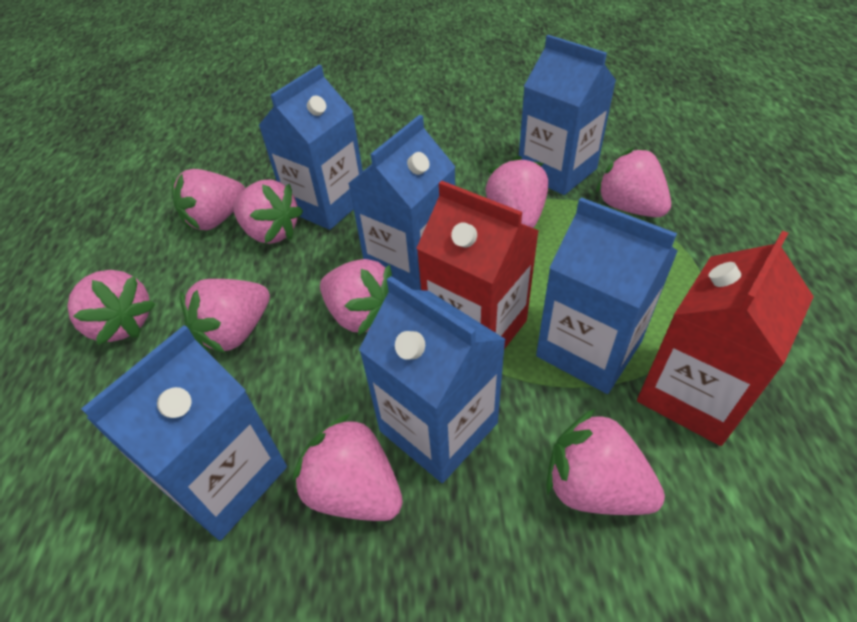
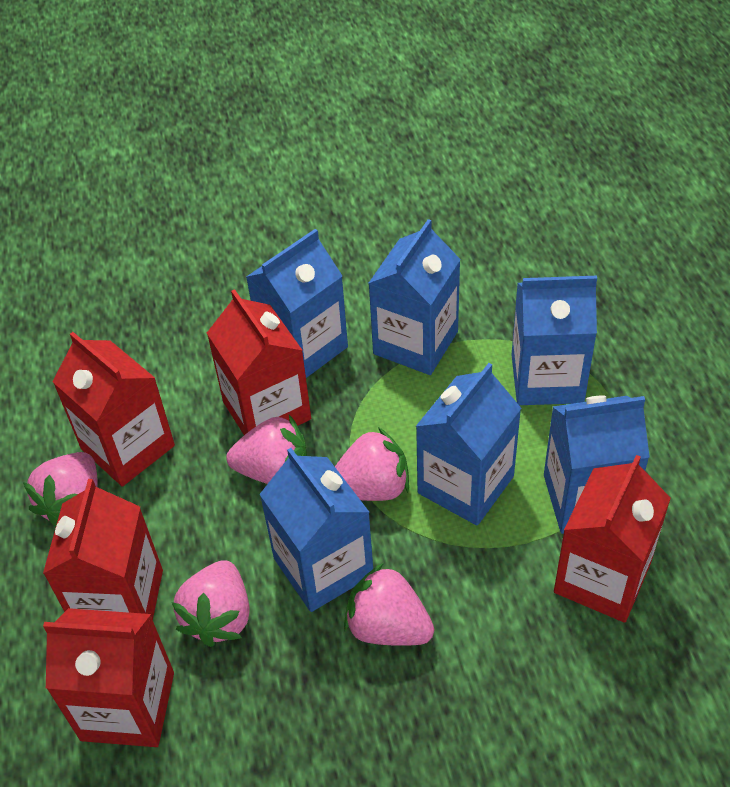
pink strawberry: [67,270,156,345] [171,169,245,230] [180,279,270,353] [233,180,303,244] [293,413,403,521] [320,259,392,335] [486,155,548,228] [546,408,665,515] [596,148,671,217] = 9 -> [23,452,98,527] [172,560,250,647] [226,415,307,484] [335,427,409,501] [344,563,434,646] = 5
red carton: [417,181,539,349] [637,231,814,446] = 2 -> [43,479,163,620] [43,608,174,747] [53,332,175,487] [207,289,311,435] [554,455,671,623] = 5

